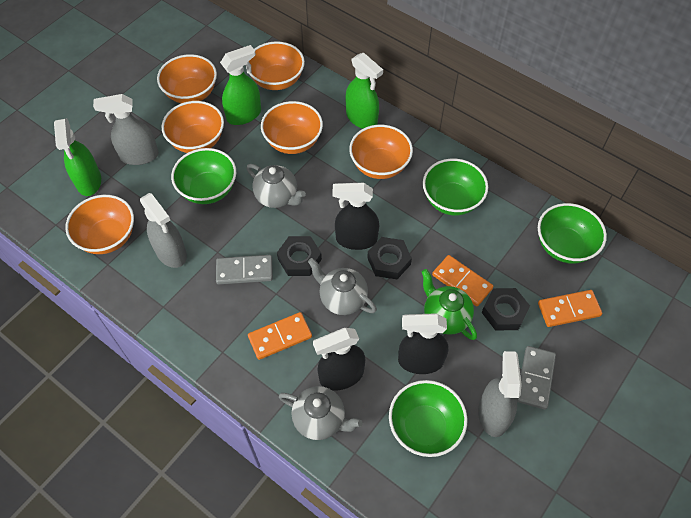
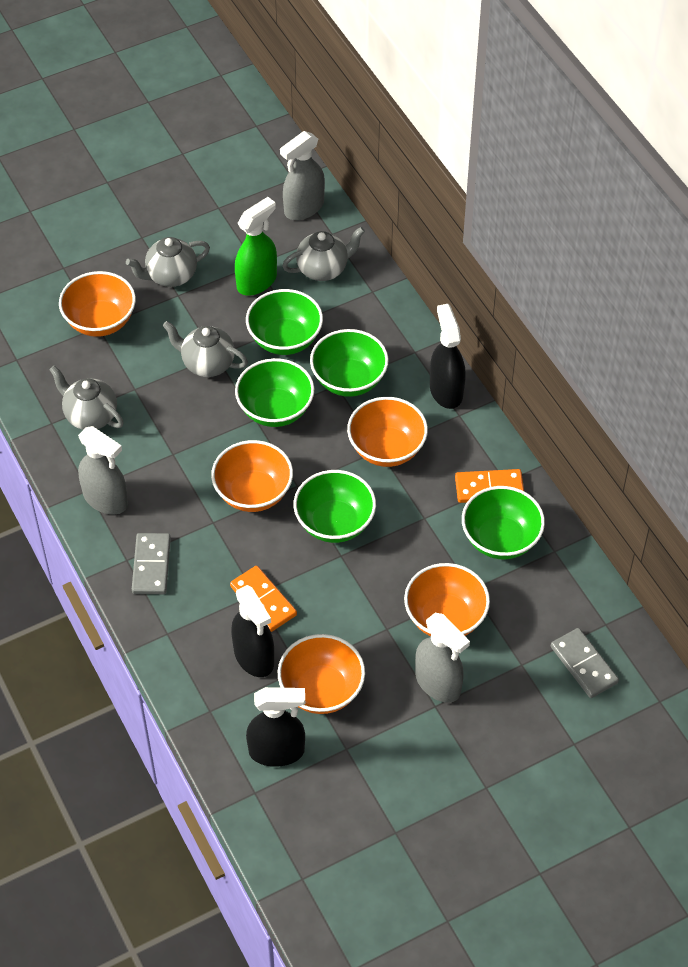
black nut: [277,236,322,276] [367,237,412,279] [482,288,530,331] = 3 -> none = 0
green bowl: [171,148,236,204] [389,380,467,457] [423,158,488,215] [538,203,607,263] = 4 -> [235,358,314,427] [246,289,323,355] [294,470,376,543] [310,329,388,397] [462,486,545,559] = 5
green spray bottle: [54,118,101,196] [220,45,261,125] [346,53,383,129] = 3 -> [235,197,277,295] = 1
green teapot: [422,269,477,340] = 1 -> none = 0
grey teapot: [247,164,306,208] [279,386,363,440] [308,258,377,315] = 3 -> [49,365,124,430] [126,237,210,287] [163,321,248,377] [282,227,365,281] = 4
orange bowl: [65,195,134,254] [157,54,217,103] [161,101,224,153] [246,41,305,90] [261,101,323,154] [349,125,413,179] = 6 -> [59,271,136,337] [211,440,293,512] [278,634,365,714] [347,397,428,467] [404,563,490,636] = 5
orange domino: [248,312,312,360] [432,255,493,306] [538,290,602,327] = 3 -> [230,566,297,632] [455,469,524,503] = 2

